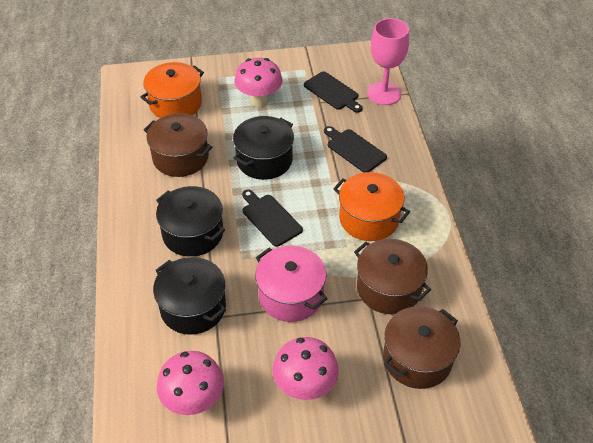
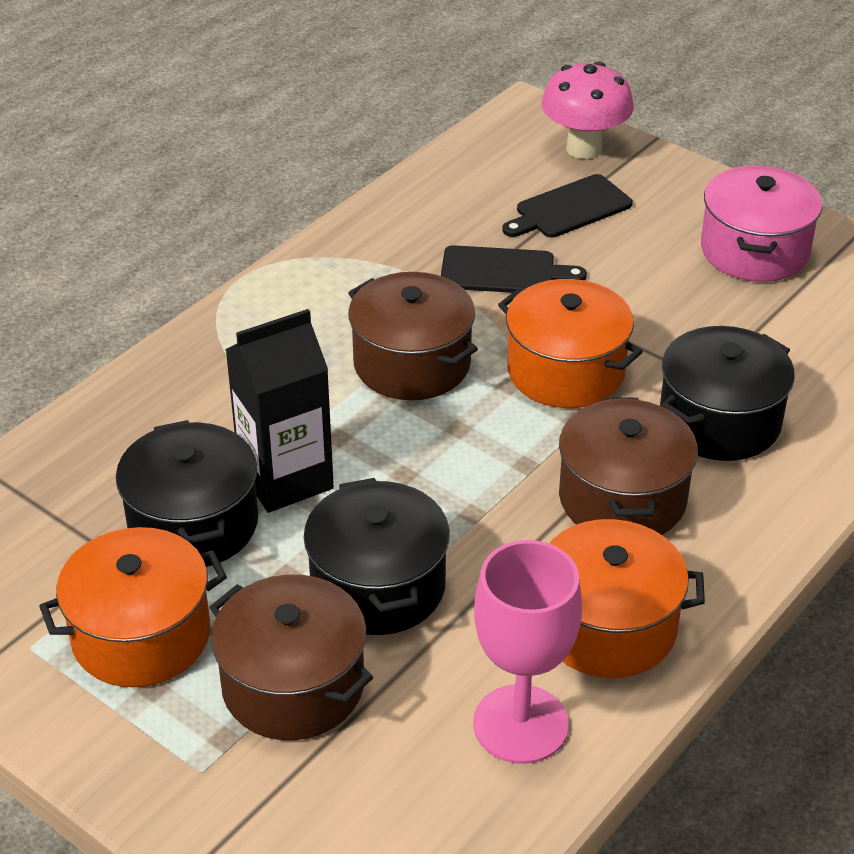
black carton: none = 0 -> [225,309,334,513] = 1
black cutting board: [242,190,303,247] [304,71,363,113] [324,126,387,172] = 3 -> [441,245,587,293] [502,174,633,238] = 2
orange pot: [140,62,204,118] [333,172,410,241] = 2 -> [39,527,227,687] [498,279,643,408] [549,519,705,678] = 3
pink mushroom: [157,351,224,415] [234,58,283,107] [273,337,339,400] = 3 -> [541,61,634,159] = 1

